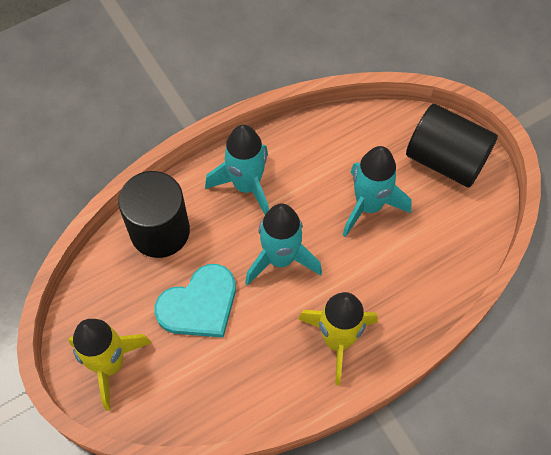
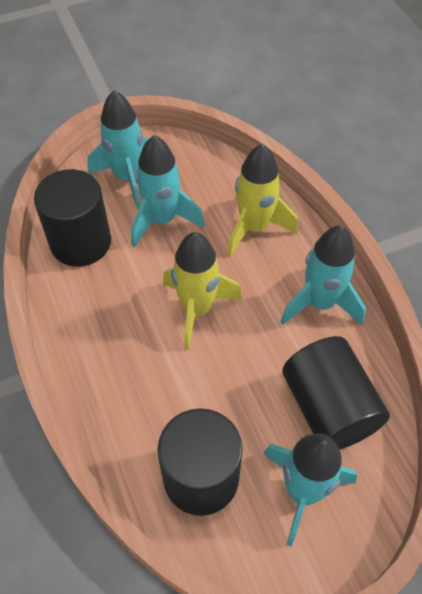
black cylinder: [118,171,190,258] [406,104,498,187] = 2 -> [34,169,111,267] [157,408,243,516] [282,336,390,450] = 3
turquoise heart: [155,264,236,338] = 1 -> none = 0
turquoise rocket: [205,125,269,214] [245,203,322,285] [343,146,412,237] = 3 -> [87,90,148,209] [131,135,205,247] [263,433,357,546] [280,226,366,325] = 4

